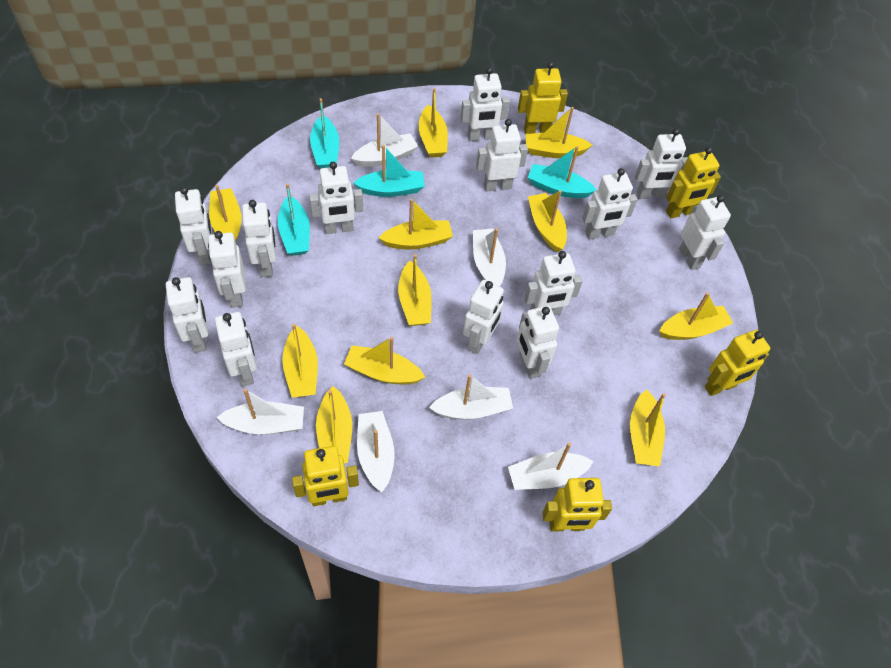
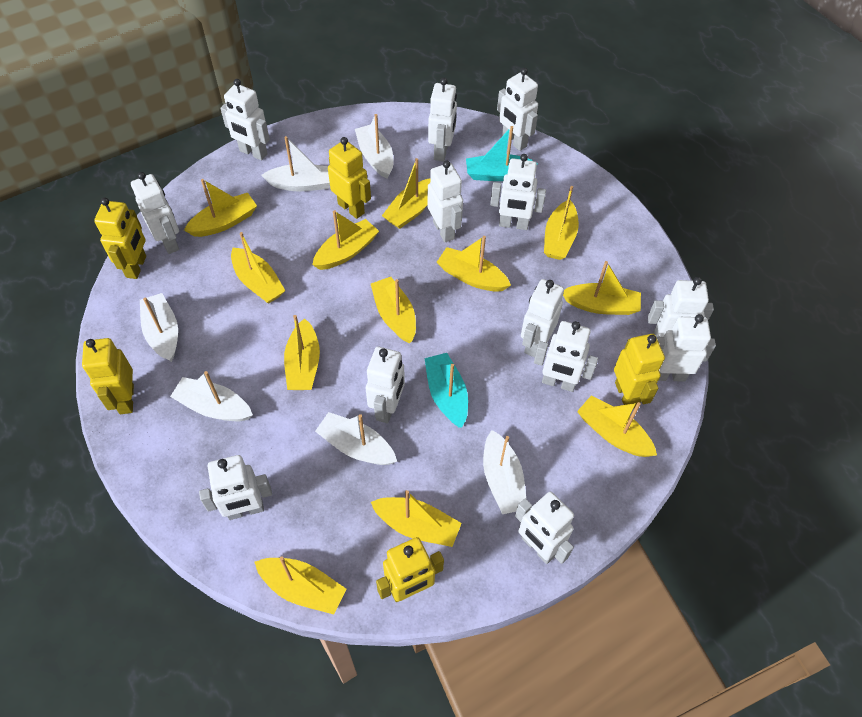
turquoise boat: [278,183,310,256] [310,98,339,168] [354,145,425,197] [528,146,597,198] = 4 -> [424,353,468,427] [466,126,538,181] = 2
white robot: [166,277,208,353] [175,187,212,265] [208,231,246,308] [215,312,257,387] [242,200,276,277] [309,162,363,234] [461,67,510,141] [463,280,504,354] [476,119,528,192] [516,306,559,379] [524,251,583,316] [582,168,637,239] [635,128,688,199] [679,195,731,270] = 14 -> [131,172,179,254] [199,455,272,520] [220,79,270,160] [366,347,405,423] [427,160,463,242] [428,78,457,161] [490,154,546,230] [497,68,538,151] [515,492,574,564] [521,279,564,358] [534,321,598,392] [648,277,714,337] [656,314,716,382] = 13
yellow boat: [209,185,242,242] [282,324,318,398] [316,386,352,463] [344,337,425,384] [379,199,453,249] [398,254,432,326] [419,88,448,158] [526,107,592,158] [528,190,567,252] [630,390,666,466] [659,292,733,340] = 11 -> [184,179,257,237] [231,232,285,304] [255,556,346,614] [284,315,320,390] [312,210,379,270] [371,277,416,343] [371,490,462,547] [382,158,430,229] [437,236,511,292] [544,186,579,260] [563,261,641,315] [577,396,657,457] = 12

